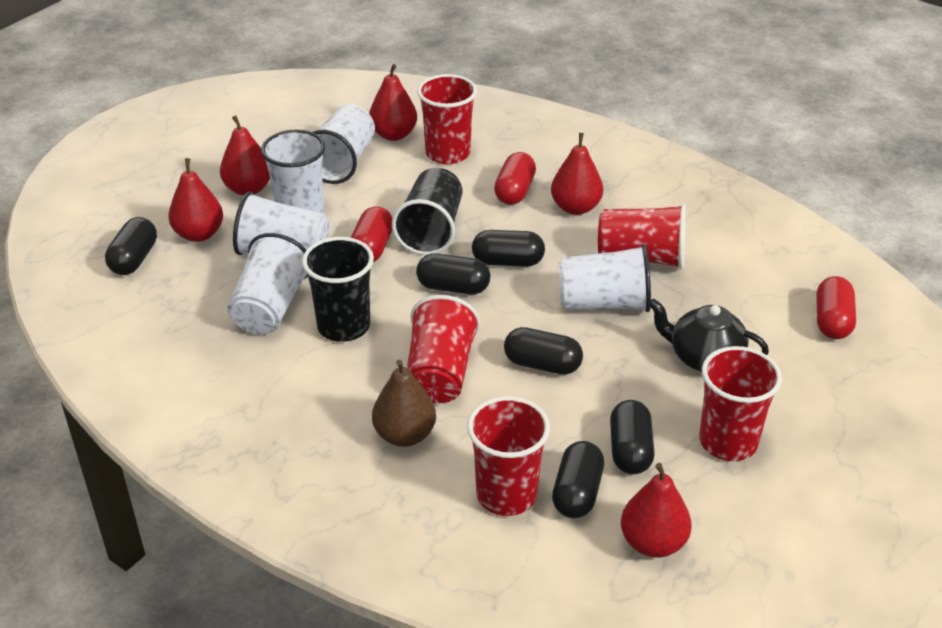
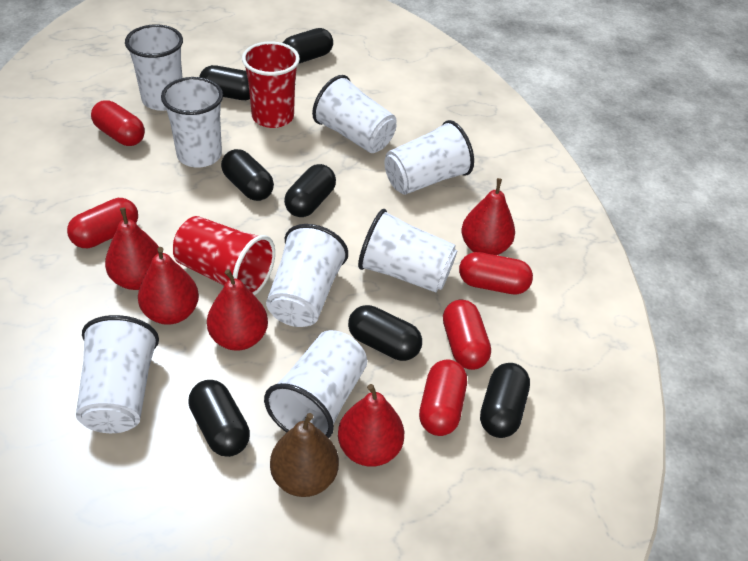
black capsule: [105,217,157,275] [416,253,490,294] [472,230,545,267] [504,327,583,375] [552,441,604,518] [610,400,655,474] = 6 -> [188,380,250,457] [199,65,250,100] [221,149,274,201] [283,28,333,64] [284,164,336,217] [348,305,422,361] [480,363,530,438] = 7
black cup: [302,237,374,342] [392,168,462,255] = 2 -> none = 0
black teapot: [648,298,769,372] = 1 -> none = 0
red capsule: [351,206,392,262] [494,152,536,205] [816,276,856,339] = 3 -> [67,198,138,248] [91,100,145,146] [419,359,467,436] [443,300,491,370] [459,252,533,294] = 5
red cup: [407,295,480,404] [417,74,477,164] [467,396,550,516] [598,204,686,269] [699,346,782,461] = 5 -> [173,216,275,296] [242,41,300,128] = 2
white cup: [227,233,308,334] [233,192,330,255] [261,130,325,213] [313,104,375,184] [558,244,651,312] = 5 -> [76,315,159,433] [125,24,183,111] [161,77,223,167] [264,330,367,438] [266,224,348,327] [312,75,396,153] [358,209,457,292] [384,120,474,195] = 8

